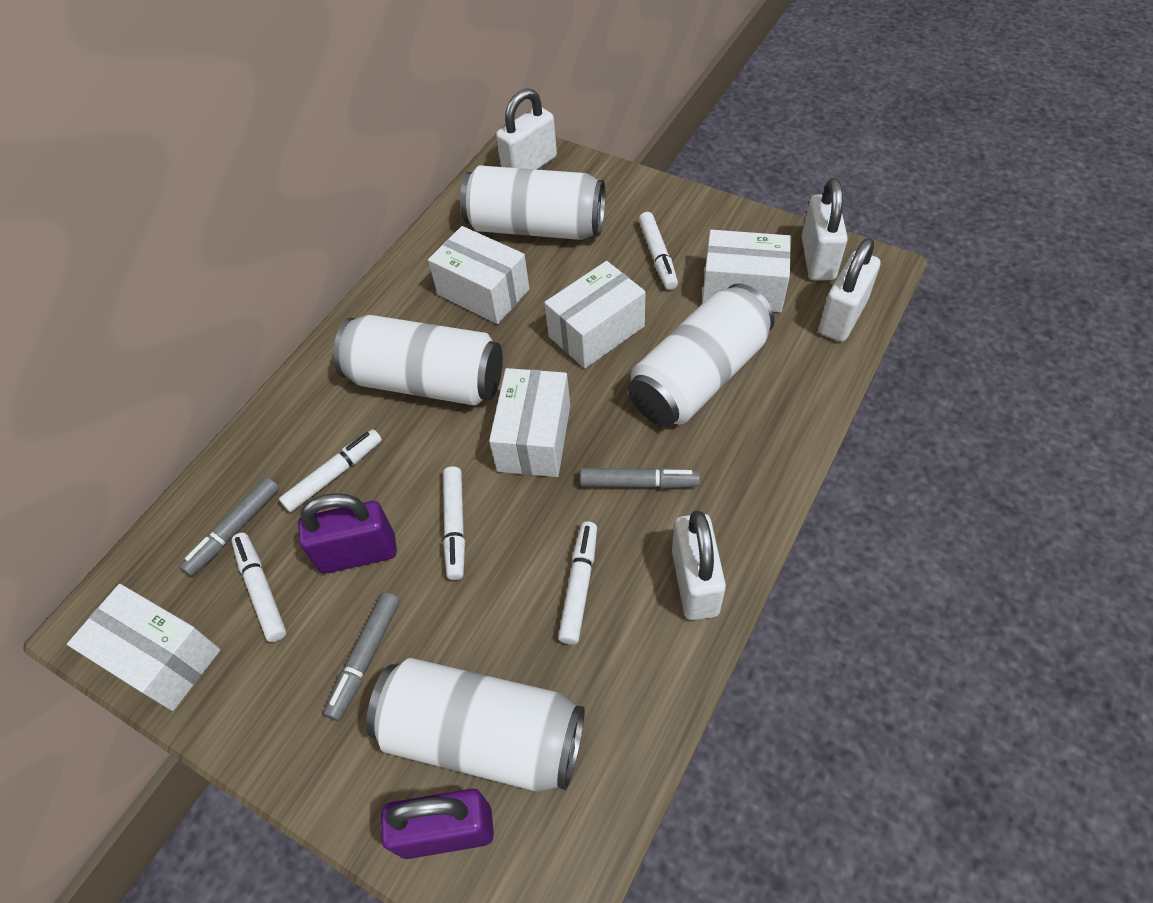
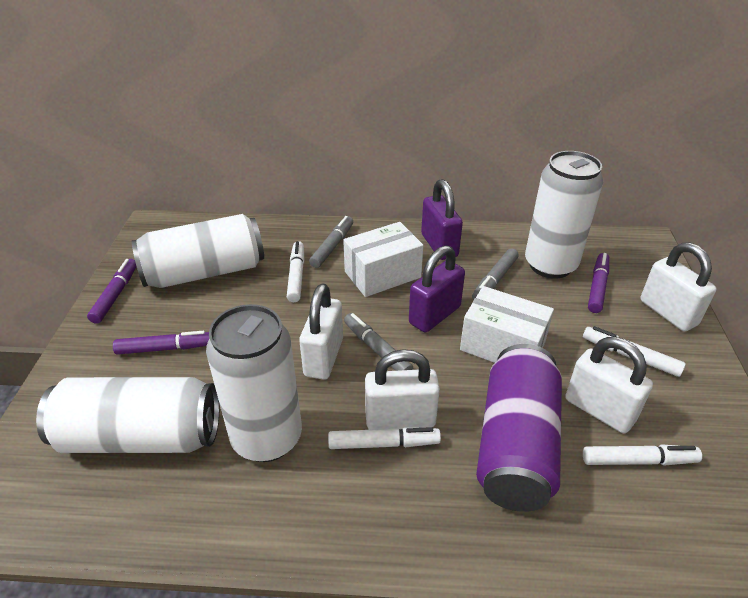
purple can: none = 0 -> [476,344,562,512] = 1
purple marker: none = 0 -> [87,259,137,323] [113,331,209,355] [588,253,609,313] = 3
white box: [67,584,220,711] [428,226,530,324] [489,368,570,477] [544,261,646,368] [702,230,791,312] = 5 -> [343,222,423,297] [460,286,554,363] = 2
white marker: [231,533,287,642] [279,429,382,512] [443,466,465,580] [558,521,597,645] [639,212,678,290] = 5 -> [287,241,304,302] [328,427,441,449] [583,326,686,377] [583,445,702,465] = 4

